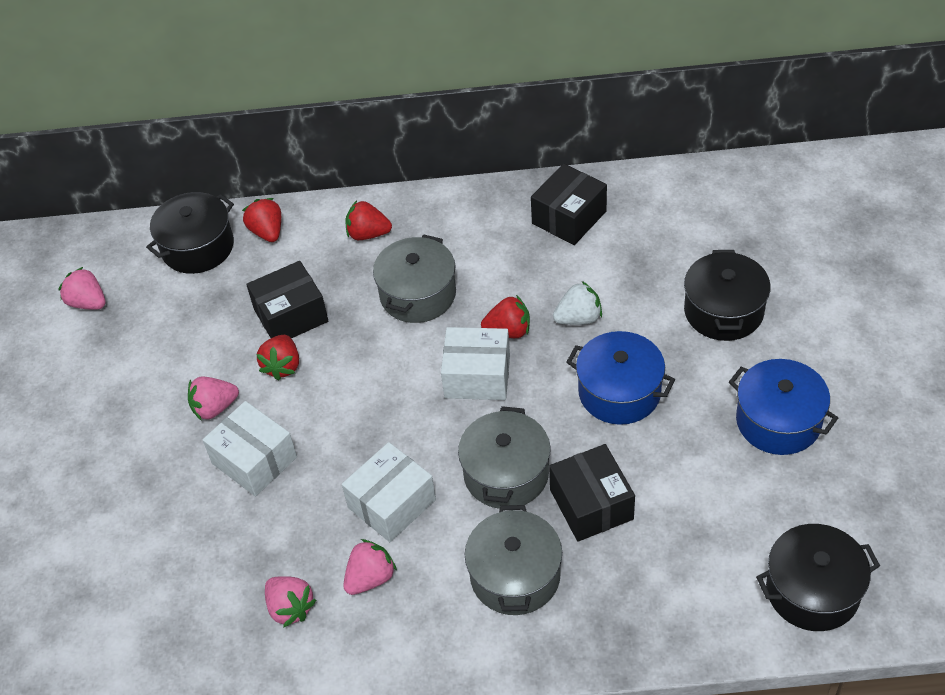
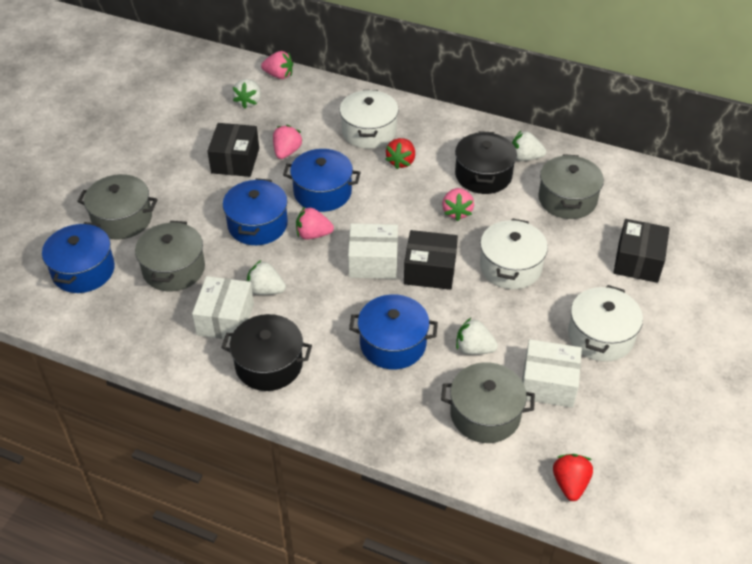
black pot: [146,192,234,274] [684,250,771,341] [756,524,880,631] = 3 -> [221,314,312,391] [455,131,517,194] = 2
blue pot: [567,331,675,425] [729,359,838,455] = 2 -> [42,222,115,293] [223,178,288,245] [283,149,361,212] [349,295,438,369] = 4
grey pot: [373,234,456,323] [458,406,551,509] [465,505,562,615] = 3 -> [77,174,158,240] [135,221,205,292] [441,362,535,443] [538,154,604,219] = 4
red strawberry: [242,198,281,242] [256,335,299,381] [345,200,392,240] [481,295,530,338] = 4 -> [385,138,415,169] [553,454,593,501] = 2
white pot: none = 0 -> [340,90,399,149] [480,218,548,289] [568,285,643,362] = 3
white strawberry: [553,281,602,325] = 1 -> [233,79,261,109] [247,260,286,295] [456,318,498,355] [512,131,546,161] = 4

